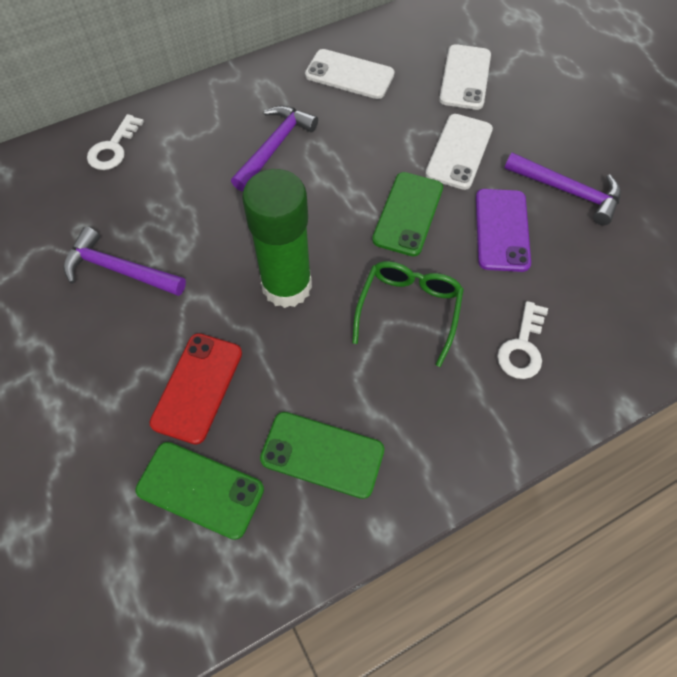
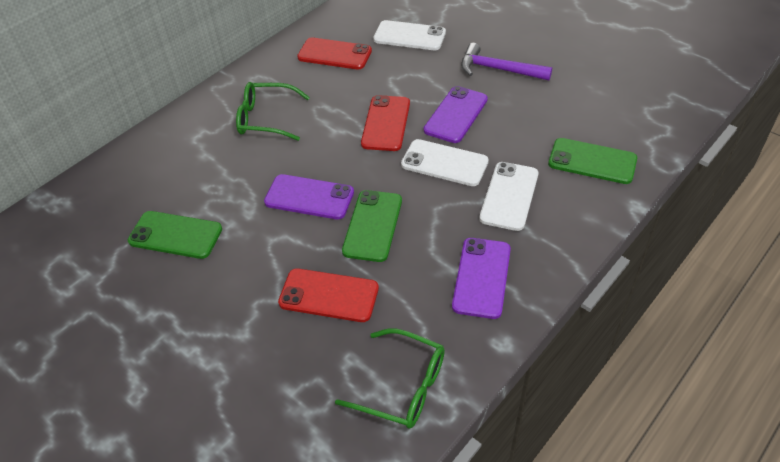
green glasses: [352,261,464,367] = 1 -> [236,82,310,141] [335,328,445,429] = 2
green glue stick: [242,169,312,308] = 1 -> none = 0
purple hammer: [63,227,186,296] [231,106,318,191] [504,152,621,225] = 3 -> [461,43,552,80] = 1
purple phone: [476,189,531,272] = 1 -> [264,174,354,219] [424,86,488,143] [452,238,511,319] = 3
red phone: [149,333,242,445] = 1 -> [278,268,379,322] [297,37,372,70] [361,95,410,151] = 3
white key: [87,114,144,170] [497,301,548,379] = 2 -> none = 0

